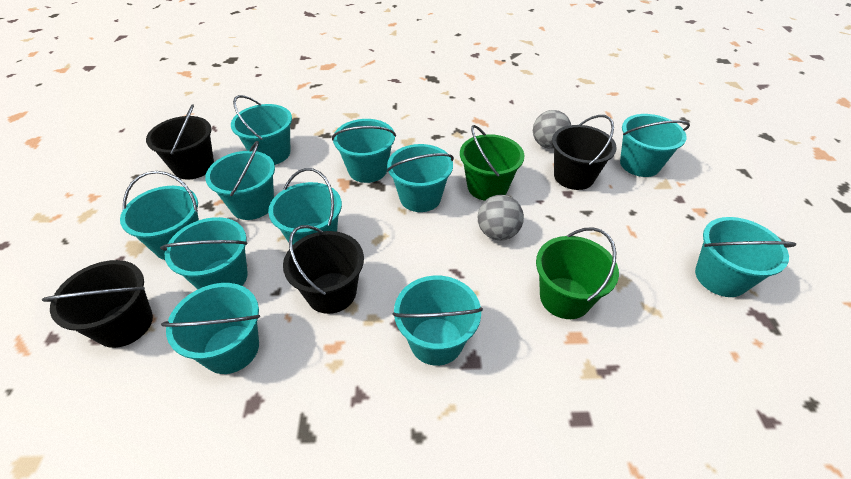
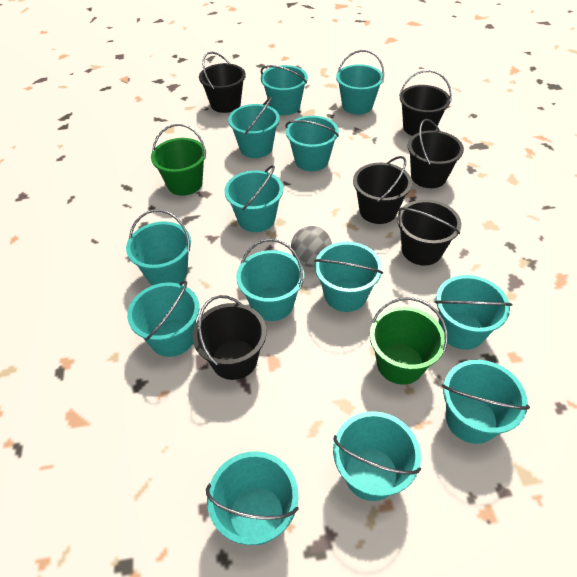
black bucket: [42,260,153,348] [146,104,214,179] [283,225,364,314] [552,115,617,190] = 4 -> [192,295,266,380] [199,52,246,113] [353,156,412,224] [397,200,461,265] [399,70,452,136] [408,119,464,188] = 6
grey ball: [478,195,524,240] [533,110,571,149] = 2 -> [291,226,332,267] = 1
turquoise bucket: [120,171,199,260] [160,217,248,289] [161,283,260,374] [205,141,275,220] [231,95,292,165] [268,168,342,245] [332,119,396,183] [387,144,454,212] [392,275,483,366] [620,114,690,177] [695,217,796,297] = 11 -> [126,209,191,286] [127,280,199,357] [206,451,299,545] [224,165,283,232] [228,97,280,158] [236,239,304,321] [261,65,308,115] [285,116,339,171] [314,242,383,312] [333,411,421,501] [336,50,384,115] [435,275,513,350] [442,360,530,444] = 13

